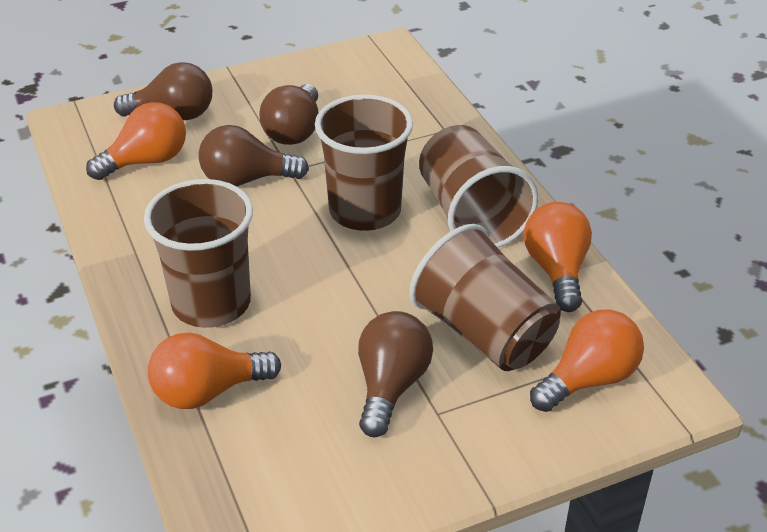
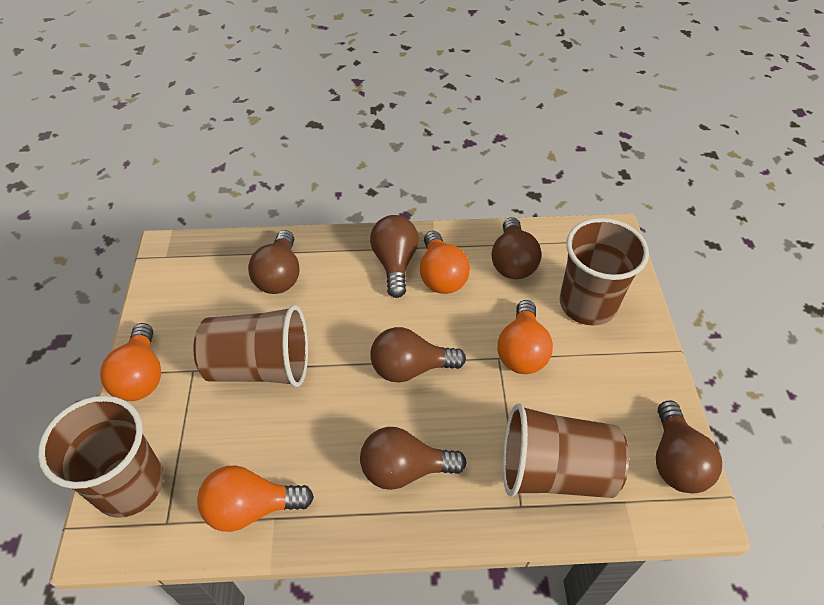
brown light bulb: [114,62,212,120] [199,125,309,187] [259,84,318,145] [358,311,433,437] = 4 -> [248,230,299,294] [360,427,467,490] [370,215,419,298] [370,327,466,383] [492,217,541,279] [656,400,722,493] = 6

